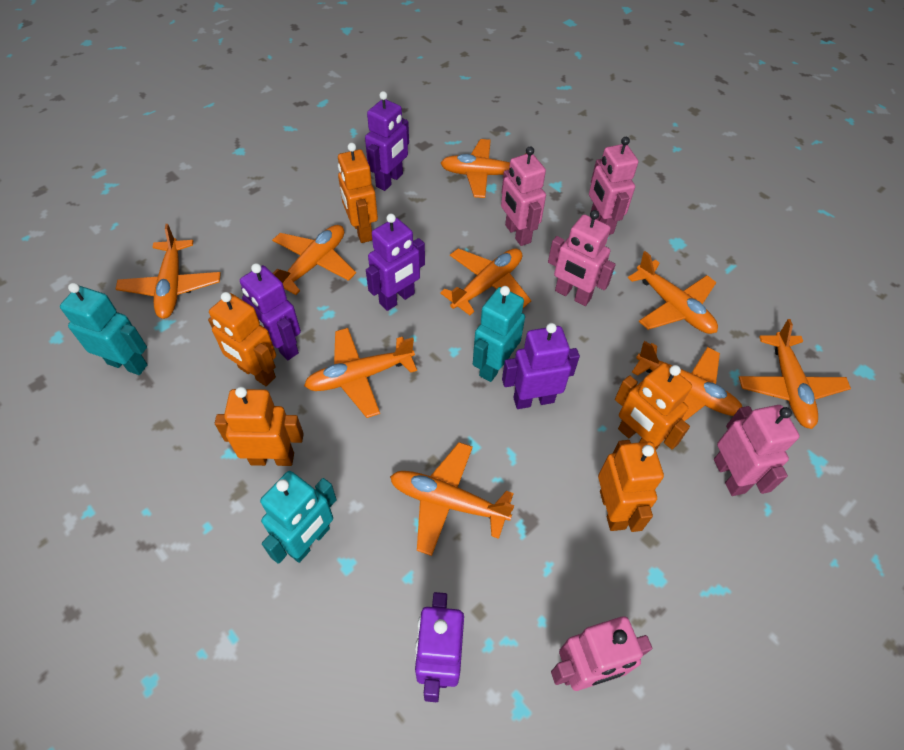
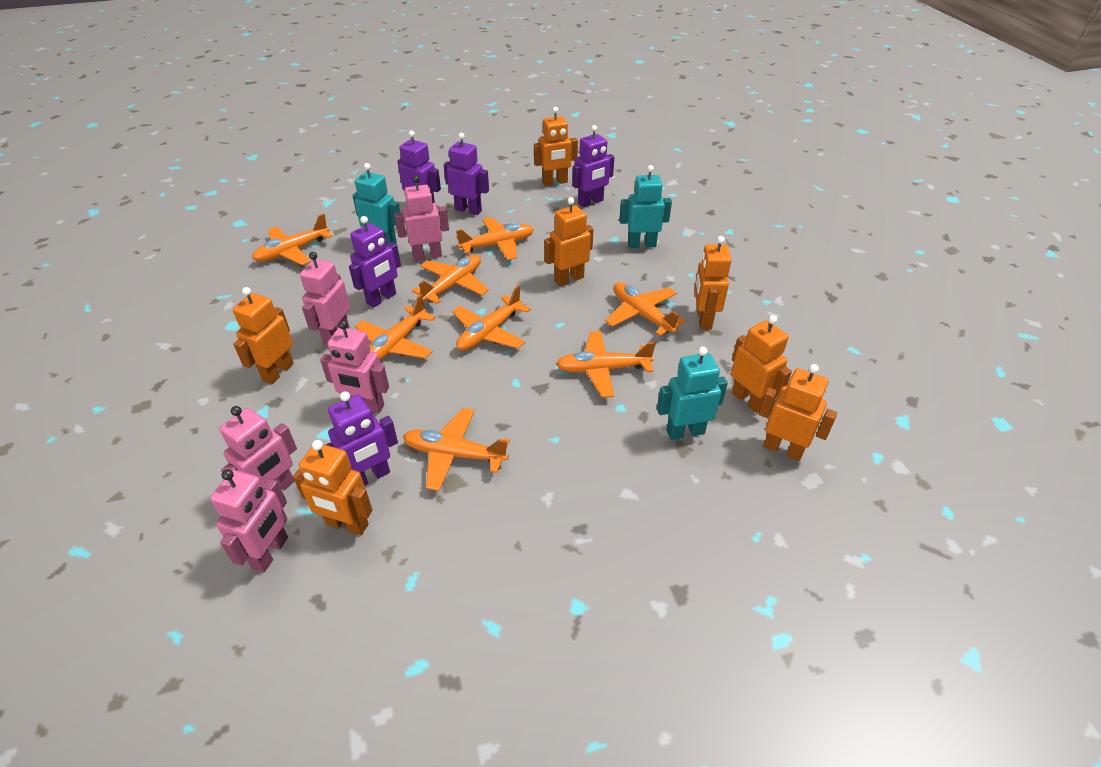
orange plane: [116,224,221,319] [272,225,356,295] [304,328,417,418] [390,442,514,556] [440,248,531,315] [441,139,527,198] [628,251,718,334] [632,341,742,421] [739,319,851,429] = 9 -> [252,214,333,265] [355,294,436,361] [403,408,510,491] [412,255,489,304] [452,285,531,351] [456,217,534,260] [556,331,656,398] [605,282,686,336] = 8
orange robot: [208,292,276,386] [215,387,304,466] [338,143,378,243] [598,440,664,532] [615,363,692,449] = 5 -> [233,287,294,384] [293,440,372,536] [534,107,578,186] [544,197,594,286] [694,236,732,330] [731,315,792,413] [759,364,837,461] = 7

